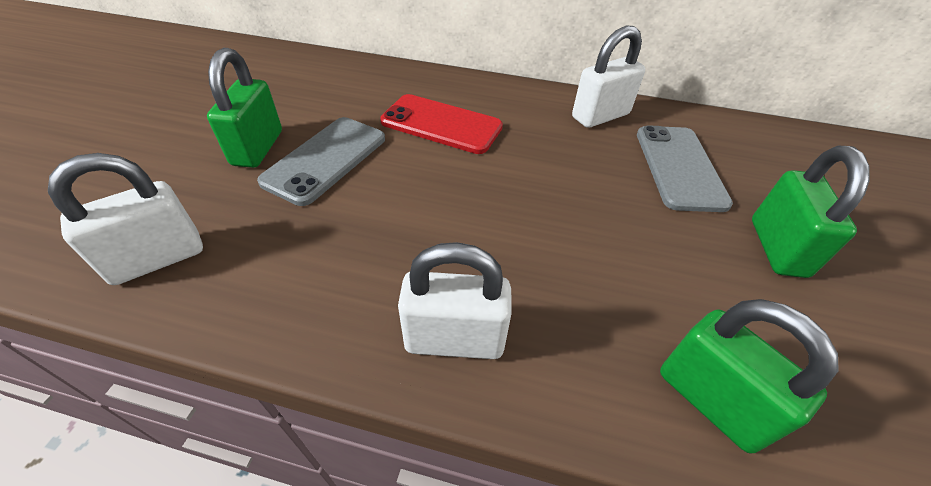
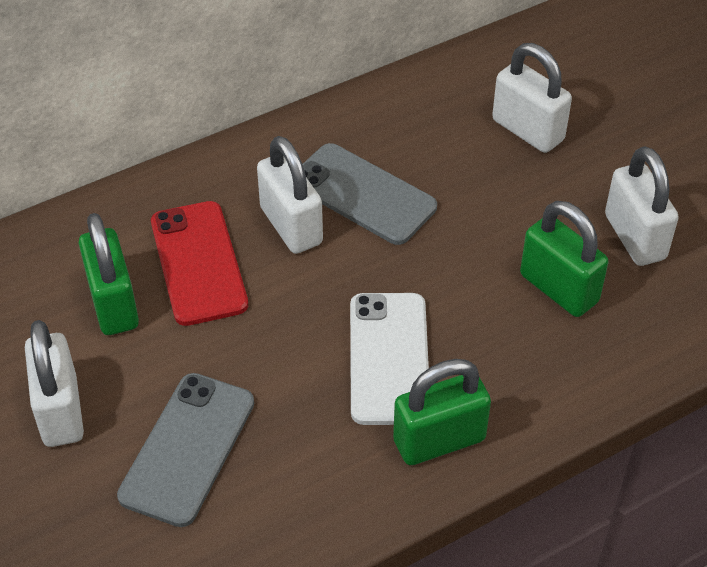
white padlock: [48,153,203,285] [398,242,512,359] [572,26,645,128] = 3 -> [25,320,84,447] [257,136,323,254] [492,43,572,153] [605,146,679,266] = 4
white phone: none = 0 -> [350,293,429,425] = 1

